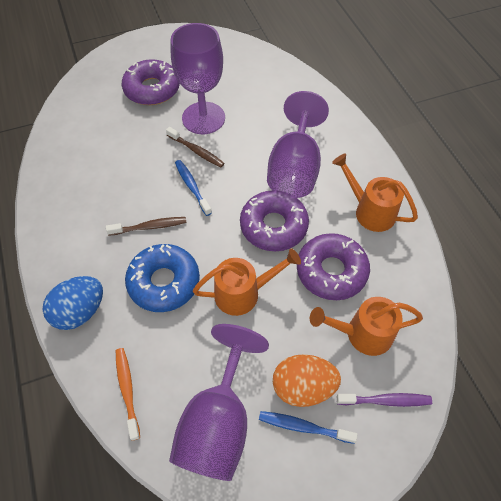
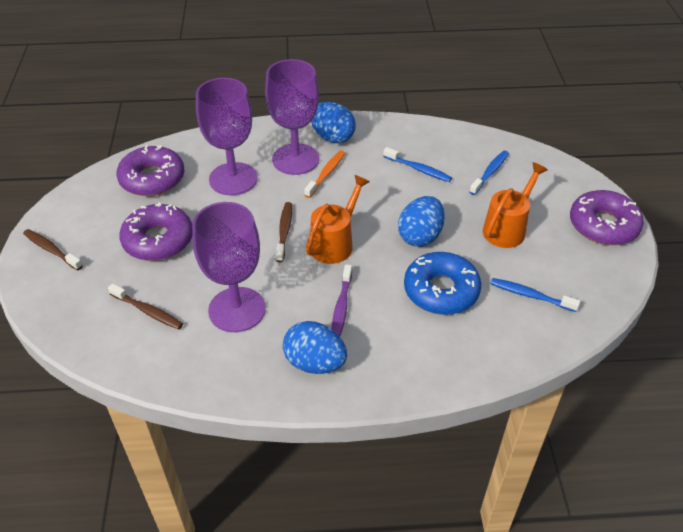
blue egg: [42,276,103,330] = 1 -> [283,321,347,374] [311,102,356,143] [398,196,445,247] = 3
blue toothbrush: [175,160,212,216] [259,411,357,444] = 2 -> [383,147,452,182] [469,150,509,195] [490,278,580,312] = 3
brown toothbrush: [106,217,186,236] [166,127,225,167] = 2 -> [23,229,83,270] [108,284,183,330] [276,202,292,262] = 3
orange egg: [273,354,341,407] = 1 -> none = 0
orange watering can: [193,248,301,316] [310,297,423,356] [332,153,418,232] = 3 -> [306,175,370,264] [483,162,548,248] = 2

